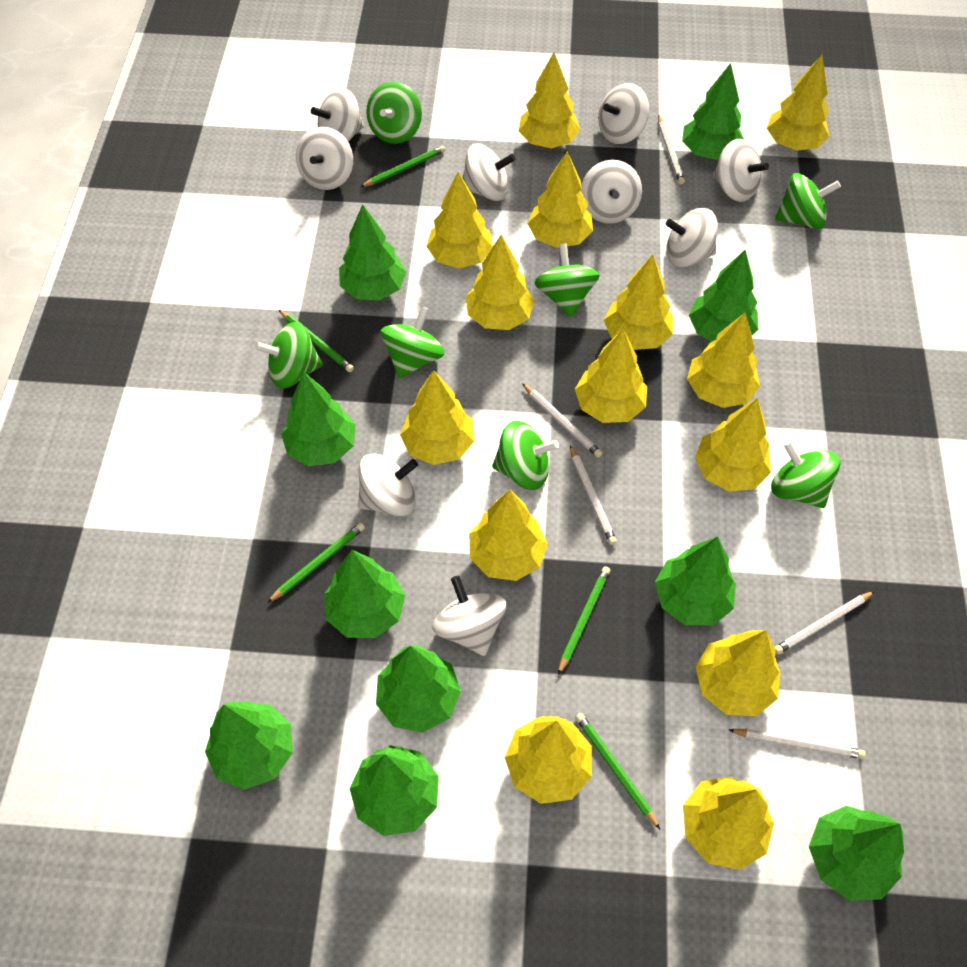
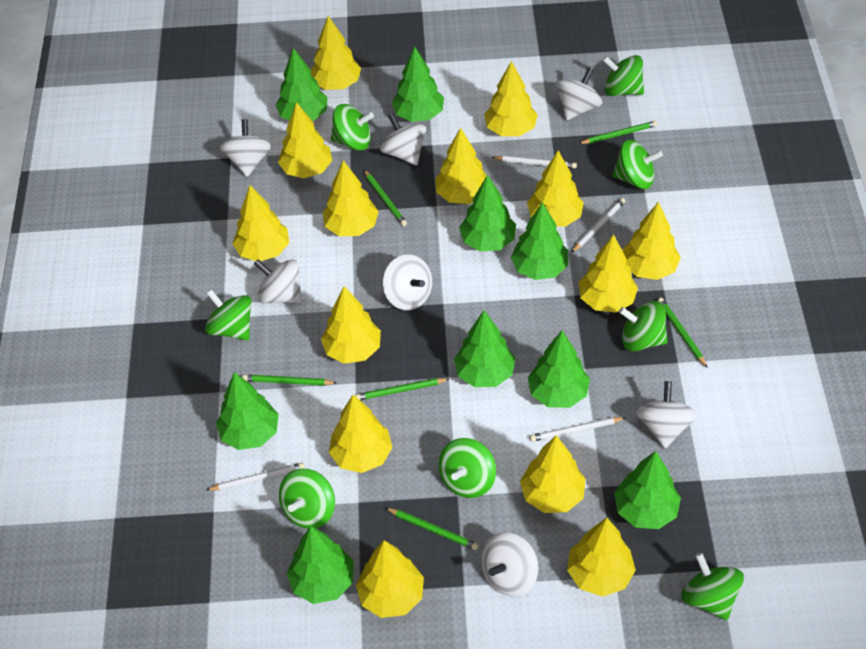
green pencil: [267,523,365,603] [279,310,354,372] [361,146,445,187] [558,566,610,675] [575,713,660,829] = 5 -> [242,374,337,386] [355,378,449,400] [364,170,407,226] [386,508,478,550] [578,121,658,144] [657,298,707,367] = 6
green spinning top: [254,322,323,389] [366,82,422,144] [380,306,445,379] [492,421,559,490] [535,243,600,317] [771,440,841,508] [775,173,841,229] = 7 -> [205,289,252,340] [279,468,335,529] [331,104,374,151] [439,438,496,498] [603,55,644,96] [612,140,663,189] [619,301,668,351] [681,553,744,620] = 8
green tree: [205,701,293,790] [281,372,356,466] [324,550,405,638] [339,204,406,300] [350,745,439,836] [376,646,461,733] [655,536,736,625] [682,63,744,160] [689,250,758,341] [809,806,904,901] = 10 -> [216,372,279,450] [276,48,328,121] [287,526,354,604] [392,46,444,122] [454,310,515,387] [459,174,516,252] [511,202,568,280] [528,331,590,408] [614,451,681,529] = 9
white pencil: [522,383,602,458] [570,445,617,545] [658,115,685,185] [729,728,866,759] [775,591,875,655] = 5 -> [207,463,305,491] [492,156,577,168] [530,417,625,442] [571,198,625,253] = 4
white spinning top: [296,127,353,190] [311,88,364,142] [358,454,418,516] [432,576,506,656] [463,143,515,201] [581,160,642,224] [598,83,649,144] [666,208,718,267] [713,139,769,202] = 9 -> [220,119,272,177] [254,259,302,303] [380,113,426,165] [383,254,432,310] [482,532,539,597] [556,67,602,120] [636,381,697,448] = 7

